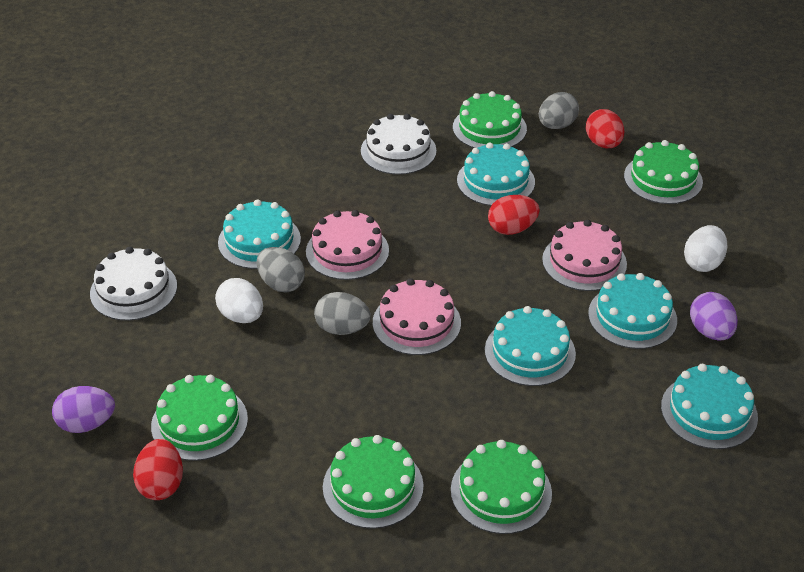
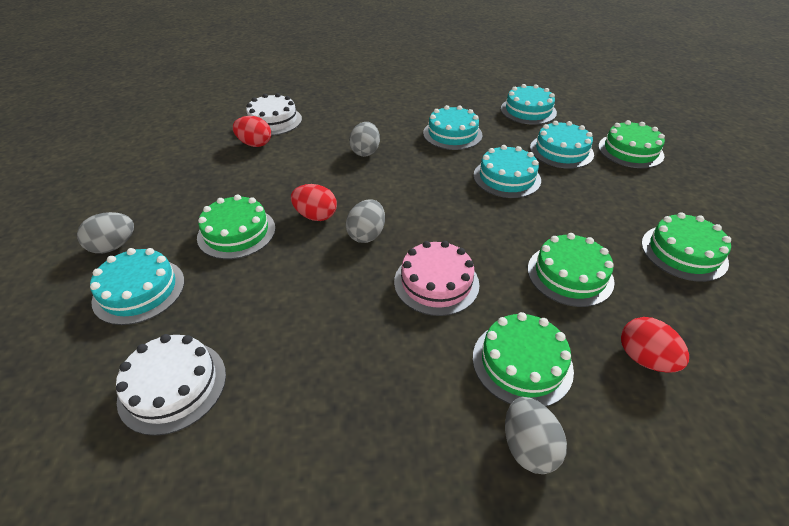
grey egg: [257,247,305,293] [314,292,371,335] [539,92,579,129] = 3 -> [77,212,134,253] [346,199,385,243] [349,122,380,157] [505,397,567,474] = 4
pink cake: [306,210,389,280] [373,278,461,355] [542,220,627,291] = 3 -> [394,241,479,316] = 1
purple egg: [52,386,115,433] [690,292,738,341] = 2 -> none = 0
white egg: [215,278,263,323] [684,225,727,272] = 2 -> none = 0

